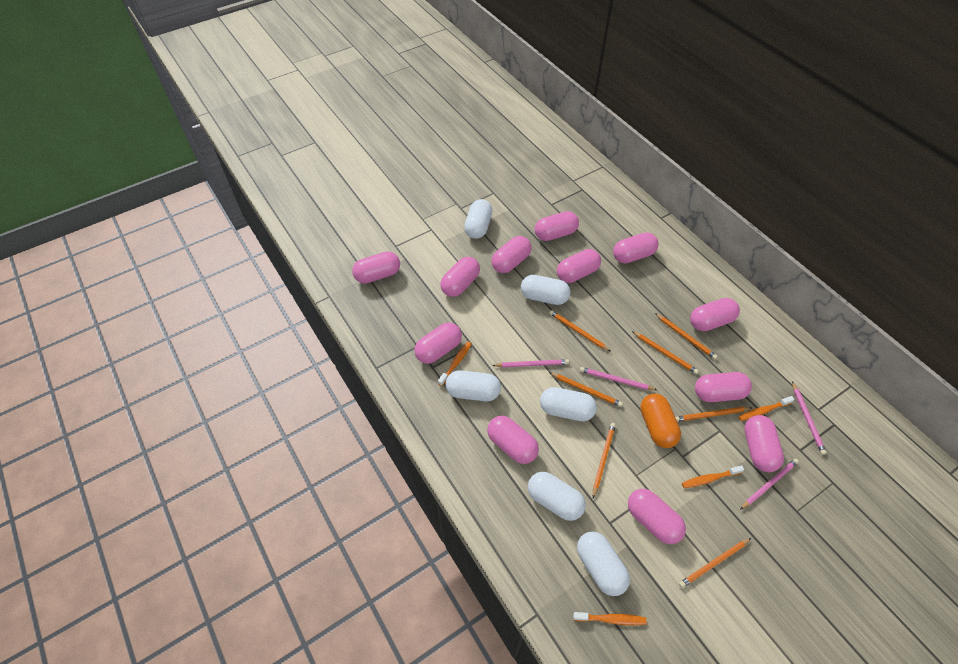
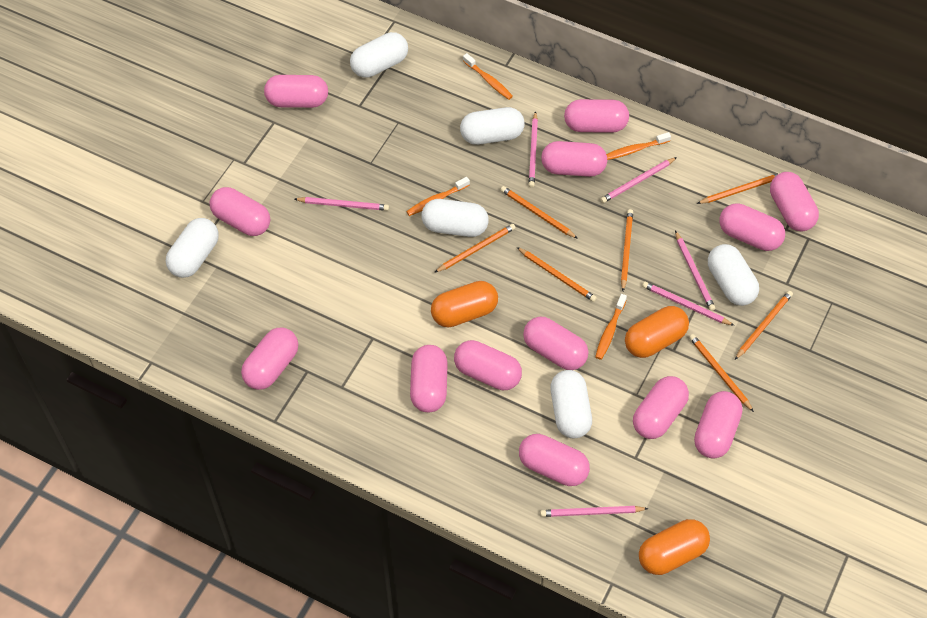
orange capsule: [640,394,681,448] = 1 -> [431,281,498,327] [625,306,689,358] [639,519,710,575] = 3
pink capsule: [352,251,400,284] [414,323,462,364] [440,257,480,297] [487,416,539,464] [491,236,531,273] [535,211,579,241] [557,249,601,283] [613,233,659,263] [628,489,686,544] [690,298,740,331] [695,372,752,402] [744,415,784,472] = 12 -> [209,187,270,236] [241,327,298,390] [264,75,328,108] [410,345,448,412] [454,340,522,390] [519,434,590,486] [523,317,588,370] [541,141,607,177] [564,99,629,133] [633,376,689,439] [694,391,742,459] [719,203,785,251] [770,172,819,231] = 13
pink pencil: [492,359,569,368] [580,367,657,390] [740,459,799,510] [792,381,827,455] = 4 -> [295,197,389,211] [529,111,538,188] [540,506,648,517] [600,157,677,203] [642,282,734,326] [675,231,715,311] = 6

